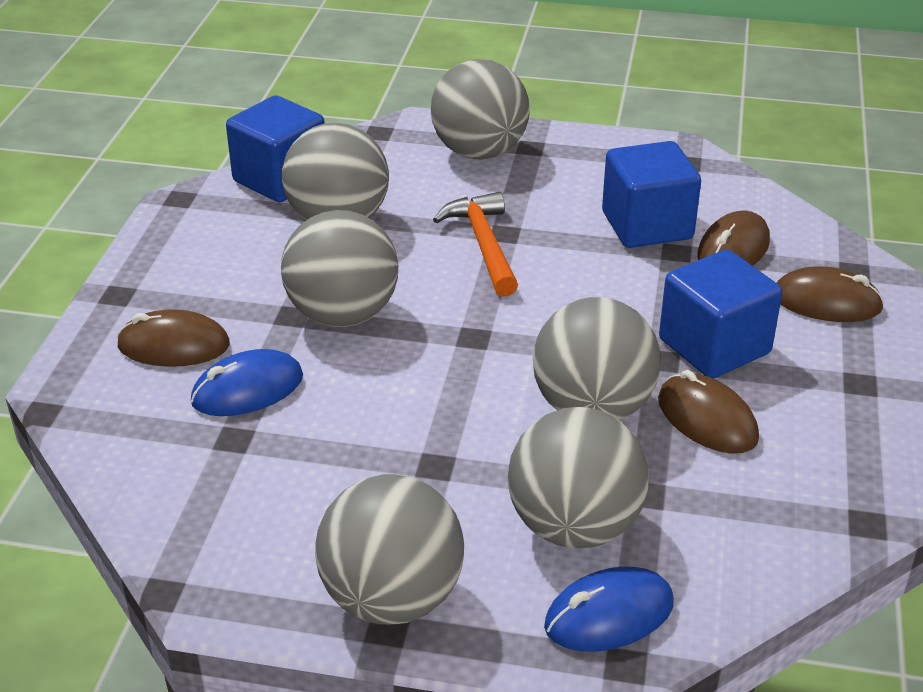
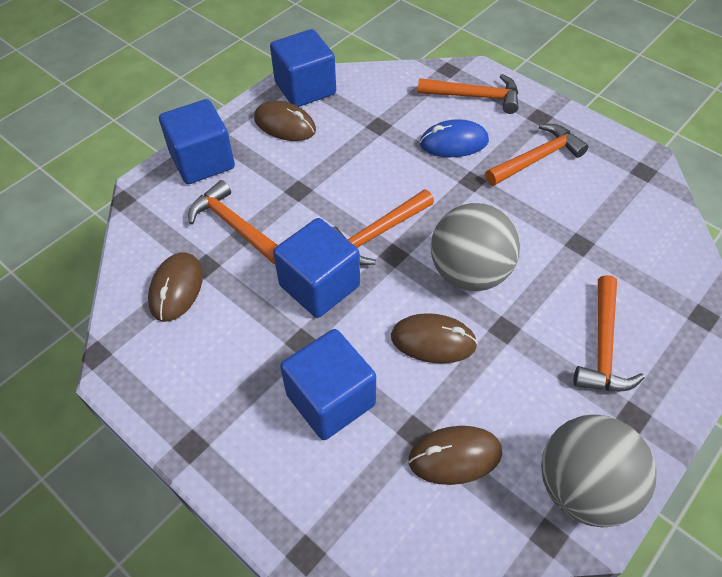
blue cube: [226,95,325,202] [602,141,701,248] [659,250,782,378] = 3 -> [159,99,235,184] [270,29,336,107] [273,218,360,318] [280,329,376,440] = 4
blue mouse: [191,349,303,416] [544,567,674,652] = 2 -> [420,119,489,157] = 1
grey ball: [281,210,399,327] [282,123,389,220] [315,474,464,625] [431,59,530,160] [508,407,649,548] [533,297,661,420] = 6 -> [431,203,520,291] [541,415,657,527] = 2
orange hammer: [433,192,518,297] = 1 -> [188,180,278,264] [332,189,434,265] [418,74,518,114] [485,124,589,186] [573,275,645,391] = 5

